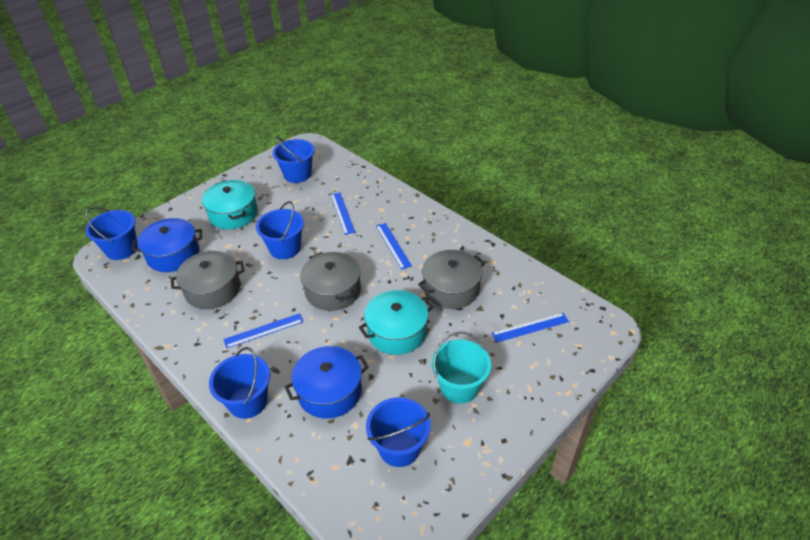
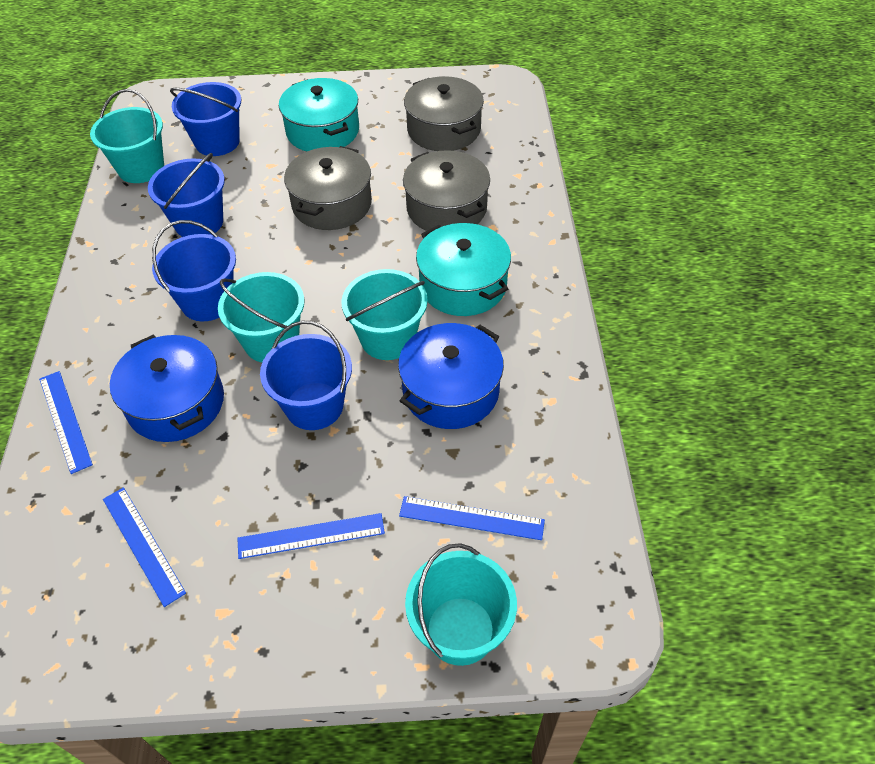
blue bucket: [85,207,138,260] [209,347,270,419] [256,201,304,259] [273,137,315,183] [366,397,431,467] = 5 -> [148,153,225,237] [152,220,236,321] [170,82,241,156] [260,321,352,430] = 4
turquoise bucket: [431,331,491,404] = 1 -> [90,89,164,183] [218,272,304,362] [342,269,428,360] [405,543,517,666] = 4

